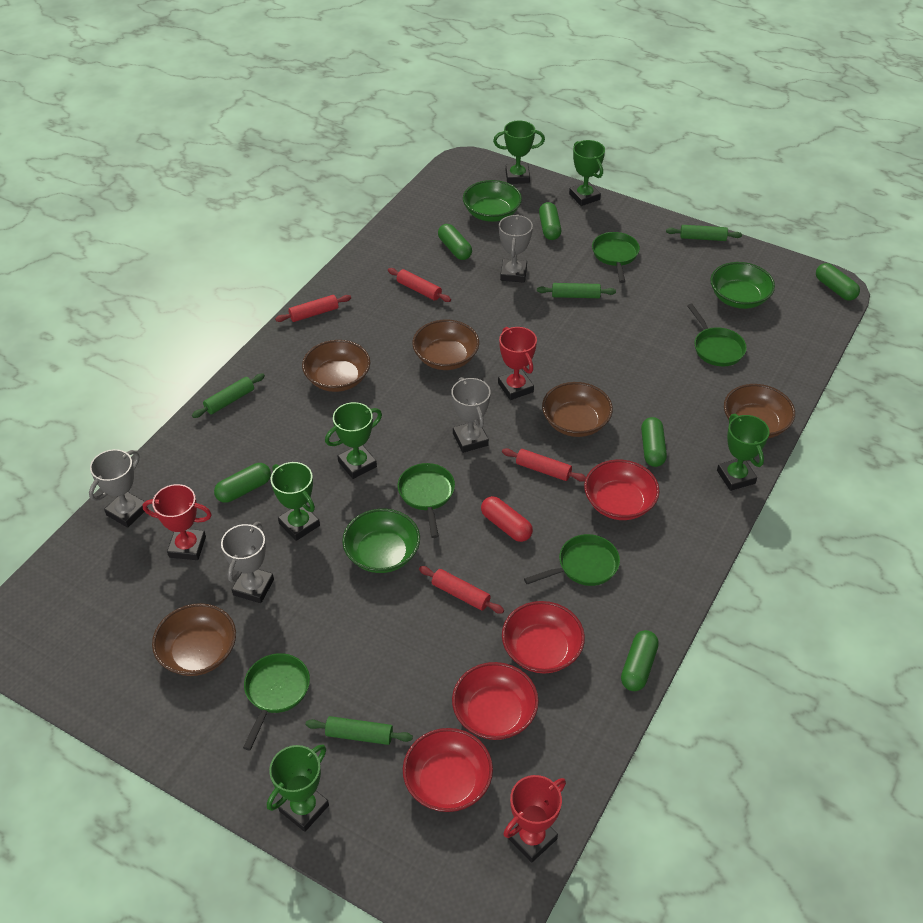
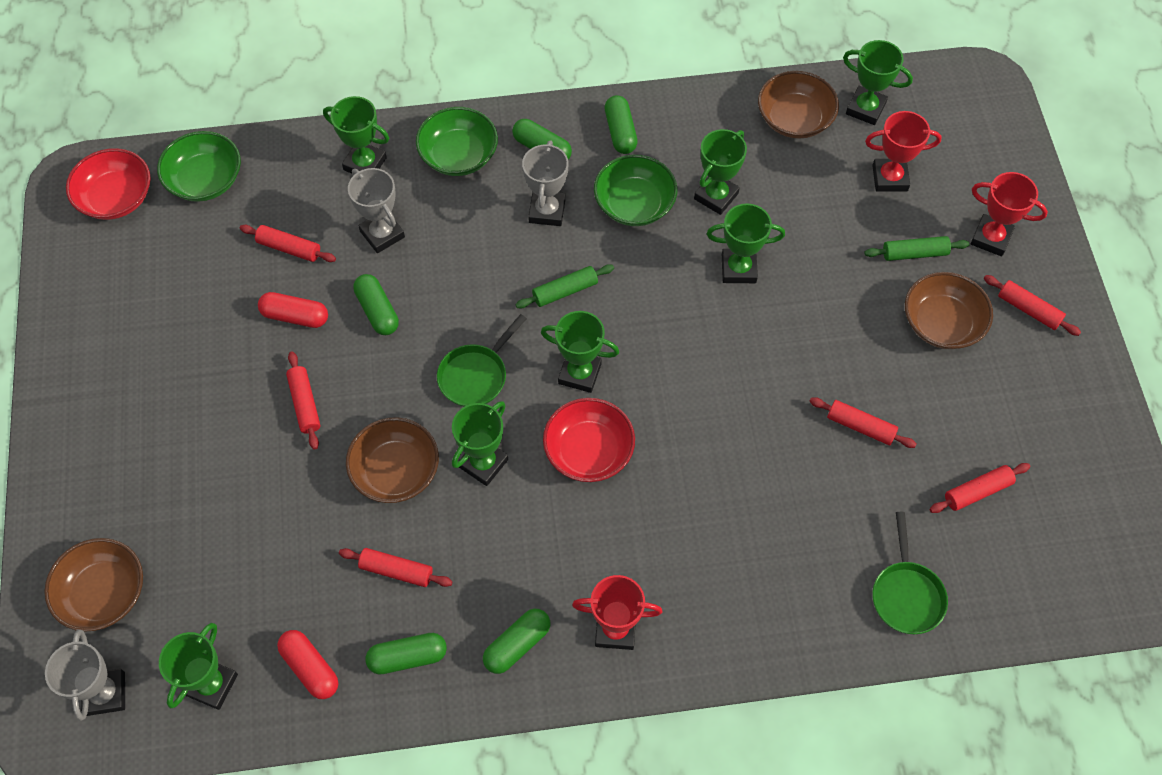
brown bowl: [152,603,236,676] [302,340,370,392] [412,320,479,370] [542,382,613,437] [724,384,795,438] = 5 -> [44,538,143,632] [346,417,439,503] [758,71,839,139] [905,272,993,349] = 4
green capsule: [214,463,271,503] [438,224,472,260] [539,202,561,240] [621,630,659,691] [641,417,667,467] [816,263,860,301] = 6 -> [353,274,399,335] [365,633,447,674] [483,609,550,674] [512,119,572,160] [605,95,638,154] = 5
green pan: [243,653,310,750] [398,463,455,538] [524,534,620,586] [592,232,640,283] [687,304,747,366] = 5 -> [437,314,527,407] [872,512,948,634] = 2
green rolling pin: [192,374,265,418] [306,716,413,745] [537,283,616,298] [666,225,742,241] = 4 -> [515,264,614,309] [864,236,970,261] = 2
green trophy: [267,745,329,832] [271,462,320,541] [325,402,382,479] [493,120,545,184] [569,140,605,206] [717,414,770,491] = 6 -> [159,623,238,710] [323,96,389,173] [452,401,508,486] [541,311,619,393] [694,129,747,215] [706,203,785,283] [843,40,913,125] = 7
grey trophy: [89,449,148,528] [221,522,274,603] [451,377,491,453] [499,214,533,283] = 4 -> [45,629,125,721] [348,168,405,253] [522,140,568,226] = 3
red bowl: [403,728,493,812] [452,662,539,740] [502,601,585,674] [584,460,660,520] = 4 -> [66,148,151,220] [543,398,635,482] = 2
red capsule: [481,496,533,542] = 1 -> [258,292,328,328] [277,630,338,699] = 2
red rolling pin: [275,295,351,322] [388,268,451,302] [419,566,504,614] [502,448,586,482] = 4 -> [240,225,336,262] [286,351,320,450] [339,548,453,587] [809,397,917,448] [930,463,1030,513] [984,275,1081,336] = 6

